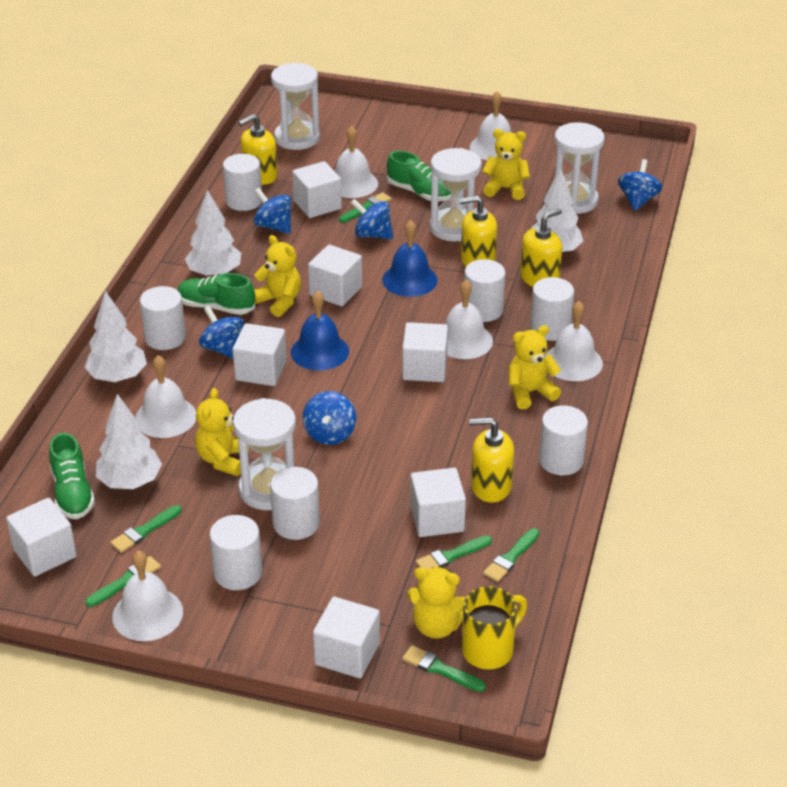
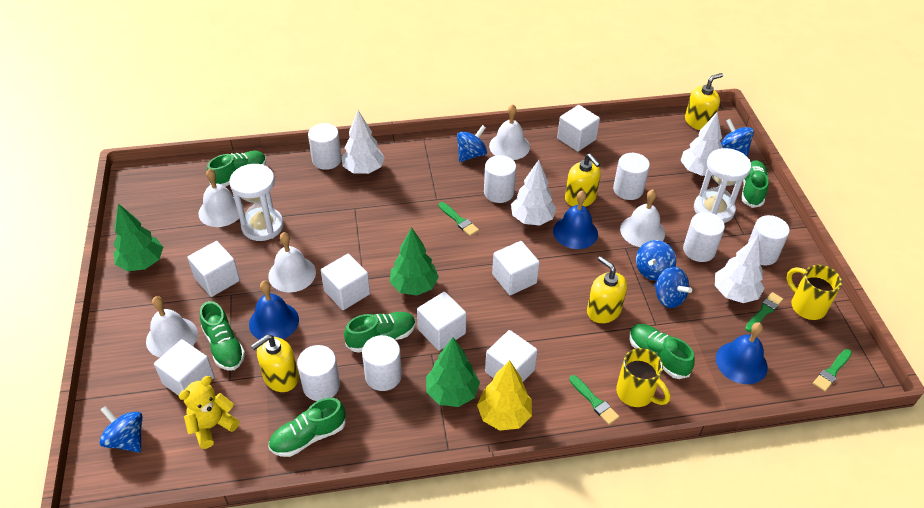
blue bell: [291,290,349,370] [382,220,438,297] = 2 -> [249,281,299,340] [553,190,598,249] [716,322,768,384] = 3
green brush: [85,556,161,607] [110,505,181,553] [339,192,392,223] [402,645,486,692] [416,536,492,570] [483,528,539,582] = 6 -> [439,202,479,236] [569,375,620,425] [745,292,783,332] [813,349,852,392] = 4
green shoe: [49,433,95,519] [177,273,255,315] [387,151,452,201] = 3 -> [200,301,245,371] [207,151,267,187] [268,398,346,457] [344,312,416,353] [629,324,695,379] [742,161,769,208] = 6
green tree: none = 0 -> [113,203,163,271] [390,228,439,296] [426,337,480,407] = 3
white bell: [112,550,183,641] [135,355,196,438] [335,126,378,198] [445,280,493,359] [470,91,511,160] [544,301,603,381] = 6 -> [146,296,198,357] [198,169,244,227] [268,232,316,293] [489,104,530,160] [620,189,665,247] = 5
white hourglass: [233,398,296,510] [271,63,320,150] [429,148,482,242] [554,122,605,214] = 4 -> [229,164,284,241] [694,148,751,223] = 2
yellow mug: [462,586,527,669] = 1 -> [616,348,670,407] [787,265,842,320] = 2
yellow teddy bear: [195,388,249,476] [254,235,301,317] [407,567,466,639] [482,129,530,200] [509,325,561,409] = 5 -> [179,376,239,449] = 1
yellow tree: none = 0 -> [477,360,532,431] = 1

